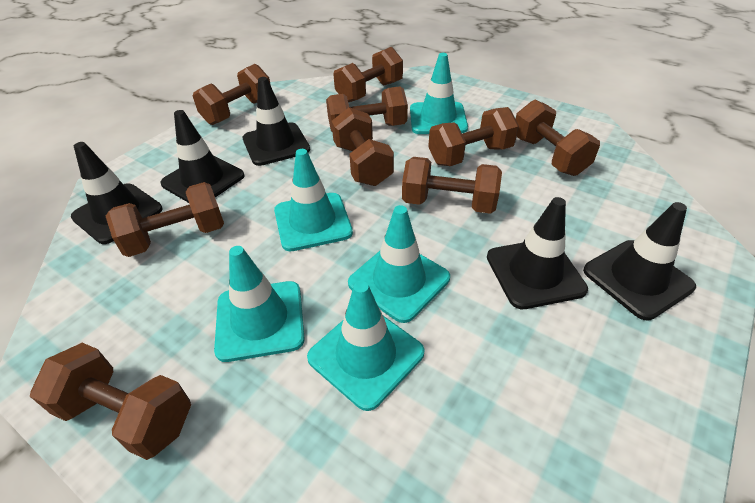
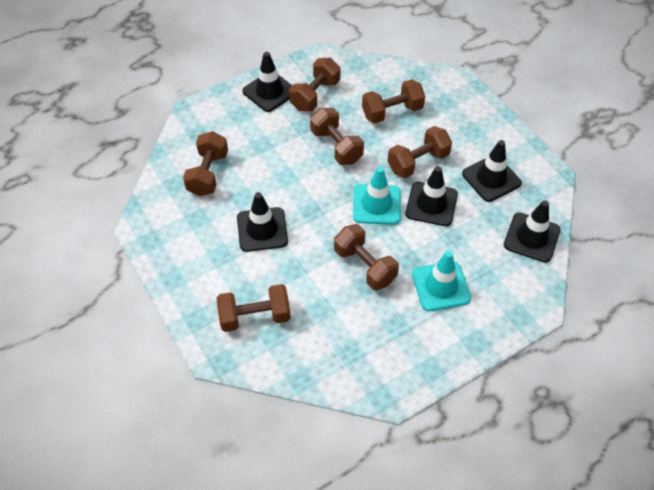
brown dumbbell: [30,343,191,460] [106,182,224,257] [193,64,271,125] [326,86,408,131] [331,107,394,186] [333,47,403,102] [402,157,502,214] [428,107,519,166] [516,100,600,176] = 9 -> [183,131,228,196] [217,284,291,332] [289,58,341,111] [310,108,364,165] [334,224,399,290] [362,79,425,123] [388,126,452,178] = 7
turquoise traffic cone: [214,246,305,362] [274,149,353,251] [307,281,425,411] [348,205,450,323] [410,53,468,134] = 5 -> [353,167,401,225] [412,251,471,311] = 2

